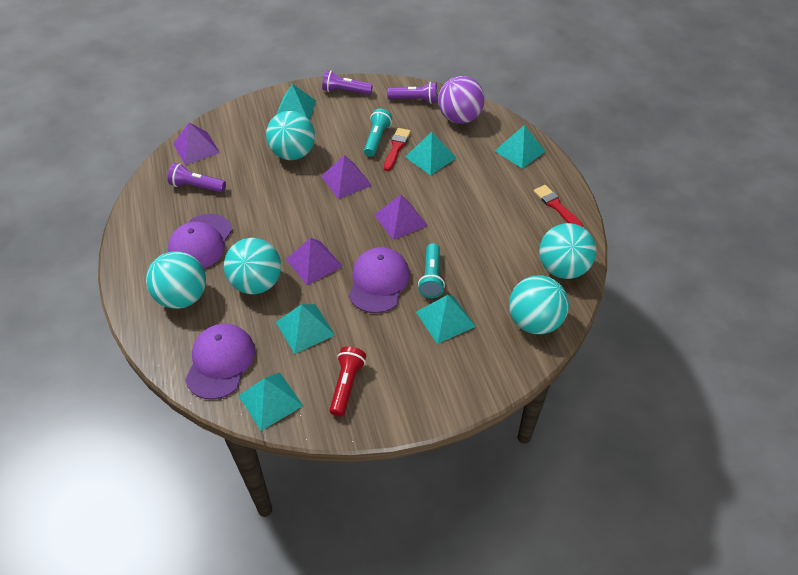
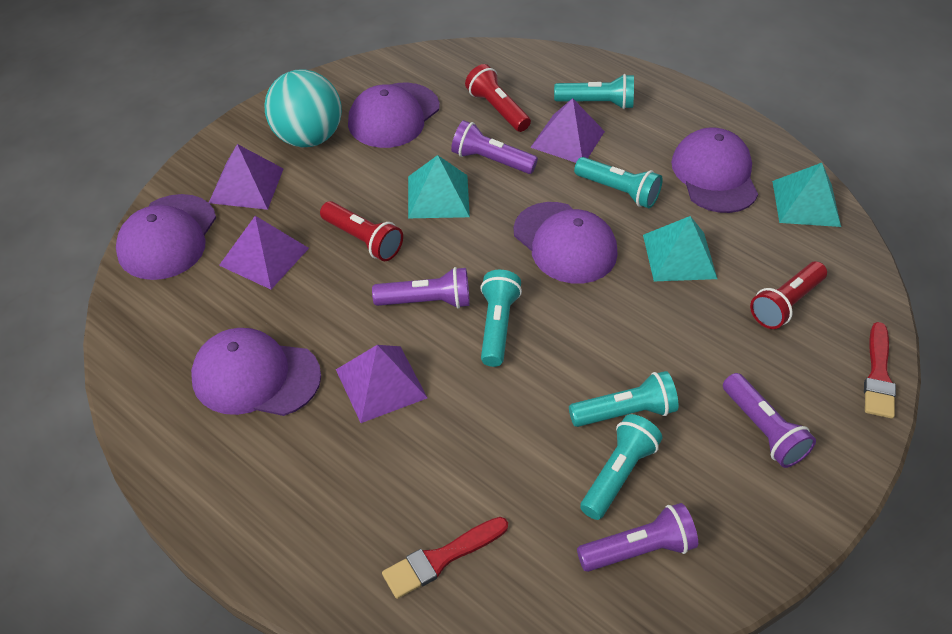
purple ball: [438,76,485,124] = 1 -> none = 0
purple cap: [168,214,233,269] [185,324,255,399] [349,247,410,313] = 3 -> [116,194,216,280] [191,328,321,416] [348,83,439,148] [513,202,617,284] [671,127,758,213] = 5
purple flashlight: [167,163,226,193] [322,70,373,95] [387,82,437,104] = 3 -> [372,267,470,309] [451,120,538,174] [577,503,698,572] [723,373,816,468] = 4
red flashlight: [329,346,366,417] = 1 -> [320,201,403,261] [465,64,531,132] [750,262,827,329] = 3
turquoise ball: [146,251,206,309] [224,238,281,294] [266,111,315,160] [509,275,569,334] [539,223,596,279] = 5 -> [264,70,342,147] = 1
turquoise flashlight: [364,108,392,157] [418,243,445,298] = 2 -> [480,270,522,367] [554,74,634,109] [569,371,679,427] [574,157,663,208] [580,414,662,520] = 5
turquoise pyramid: [239,372,303,431] [276,84,316,120] [276,304,335,354] [405,132,456,175] [416,295,476,344] [495,125,546,169] = 6 -> [408,155,470,218] [643,216,717,281] [772,163,841,227] = 3

